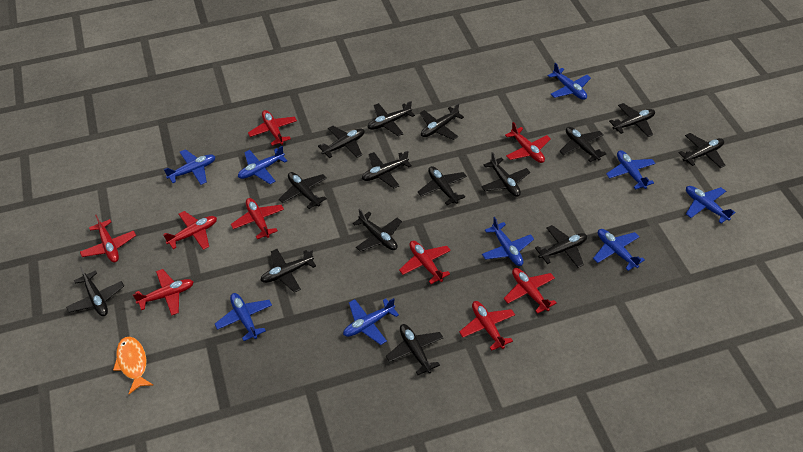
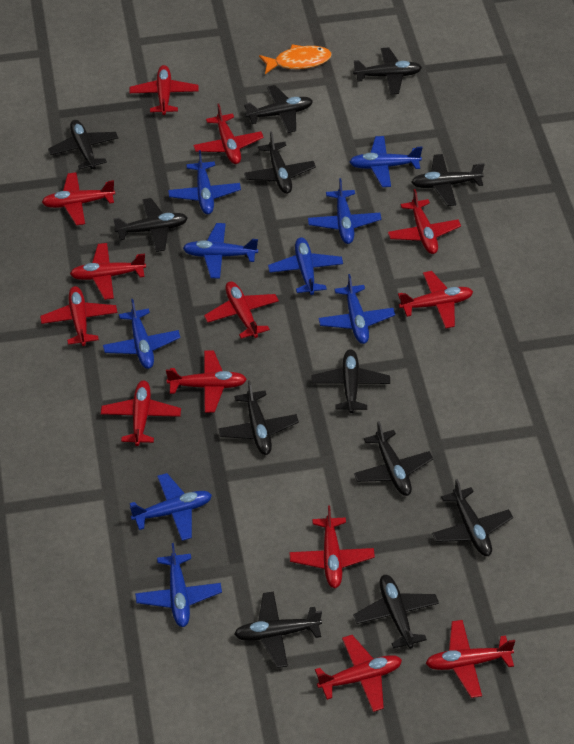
black plane: [66,267,124,316] [260,249,316,292] [279,172,327,209] [318,126,364,158] [353,209,402,252] [362,151,412,188] [367,101,415,136] [386,324,443,375] [418,166,467,205] [420,103,464,140] [481,152,530,197] [535,225,587,268] [559,127,607,162] [609,103,655,137] [678,133,725,168] = 15 -> [48,120,118,170] [113,198,188,252] [218,380,299,455] [234,592,322,668] [244,85,313,133] [244,131,316,194] [311,349,390,413] [353,47,422,95] [353,575,439,649] [354,421,433,496] [411,154,485,206] [432,479,513,556] = 12
red plane: [80,215,136,262] [133,269,194,316] [163,211,217,250] [231,198,284,239] [248,110,297,146] [399,241,451,284] [459,301,515,351] [504,268,557,314] [505,122,551,163] = 9 -> [40,286,117,346] [42,172,115,225] [70,243,146,300] [101,380,181,446] [130,65,198,115] [166,350,247,413] [193,104,264,164] [204,281,279,339] [289,506,375,588] [315,635,402,712] [388,189,461,254] [398,271,473,329] [426,620,515,698] = 13

